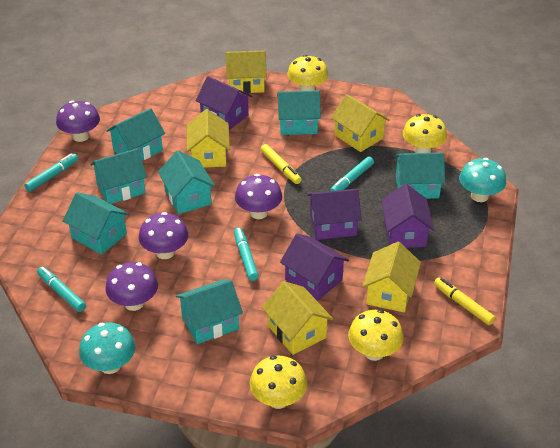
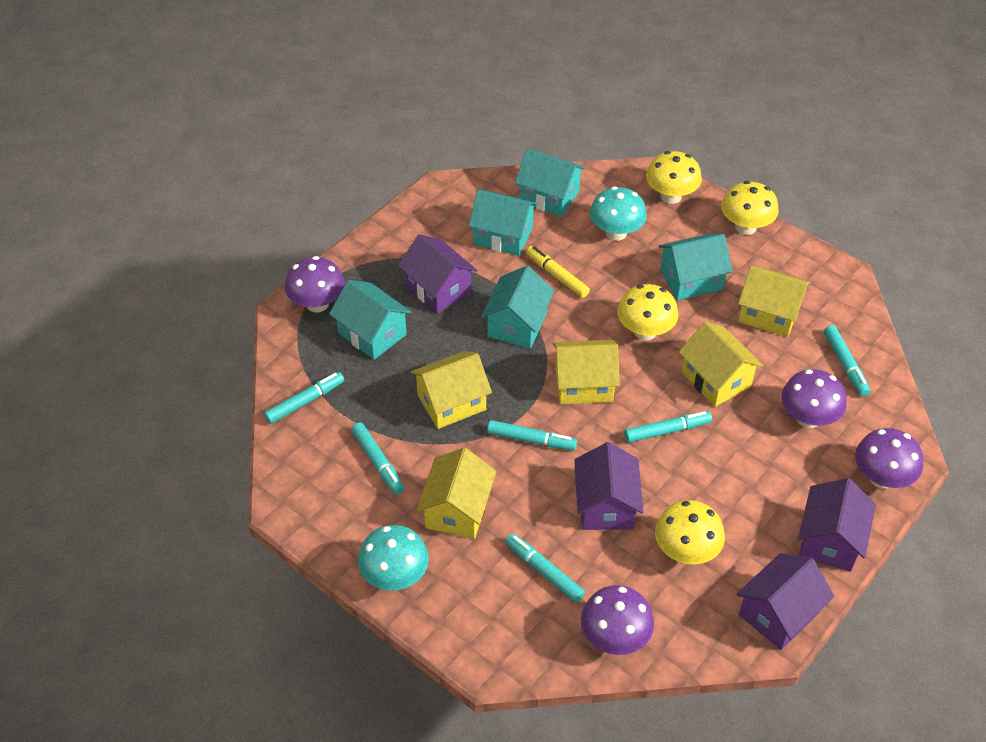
turquoise house: [63,192,129,255] [90,148,147,204] [106,108,165,161] [158,151,215,214] [176,280,243,344] [277,91,321,135] [394,152,445,199] = 7 -> [329,280,411,360] [469,190,538,256] [481,266,555,349] [515,148,586,217] [658,233,733,301] = 5
turquoise marker: [25,153,78,192] [37,267,86,312] [234,228,259,281] [330,157,374,191] = 4 -> [264,372,344,424] [351,422,404,495] [487,420,577,451] [505,533,585,603] [624,411,712,443] [824,325,870,396] = 6
yellow marker: [261,144,301,184] [434,277,495,325] = 2 -> [526,246,590,298] = 1

